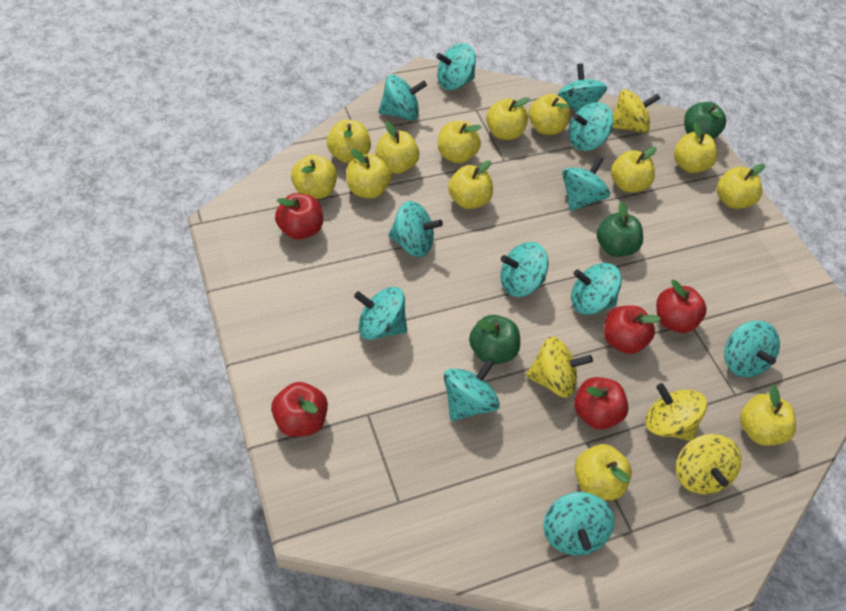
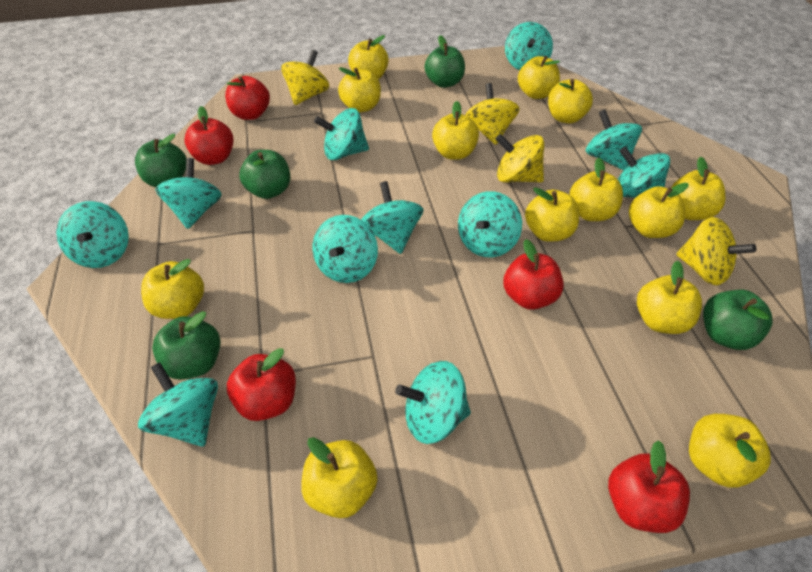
green apple: [469,315,520,365] [597,201,643,257] [684,102,726,139] = 3 -> [135,134,186,187] [152,311,220,379] [239,150,290,199] [425,35,465,88] [703,290,772,350] = 5
turquoise spinning top: [354,287,407,340] [378,75,427,121] [388,201,443,257] [436,43,476,90] [444,358,500,421] [500,242,548,297] [543,492,614,555] [558,64,607,112] [562,156,610,211] [568,102,613,151] [571,263,622,315] [724,321,780,377] = 12 -> [56,201,129,268] [138,362,218,447] [155,158,222,229] [312,215,378,283] [314,108,369,160] [361,181,423,254] [395,361,471,444] [458,191,522,257] [505,22,553,70] [585,109,642,171] [618,146,670,198] = 11

